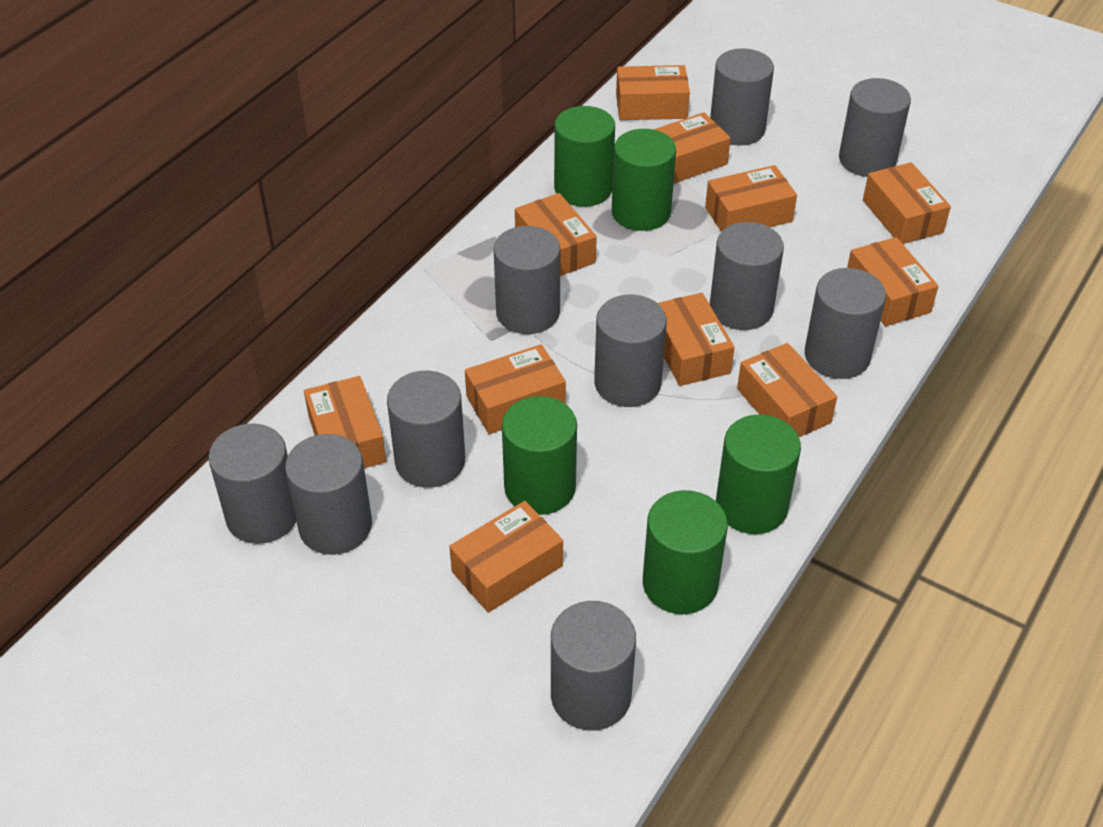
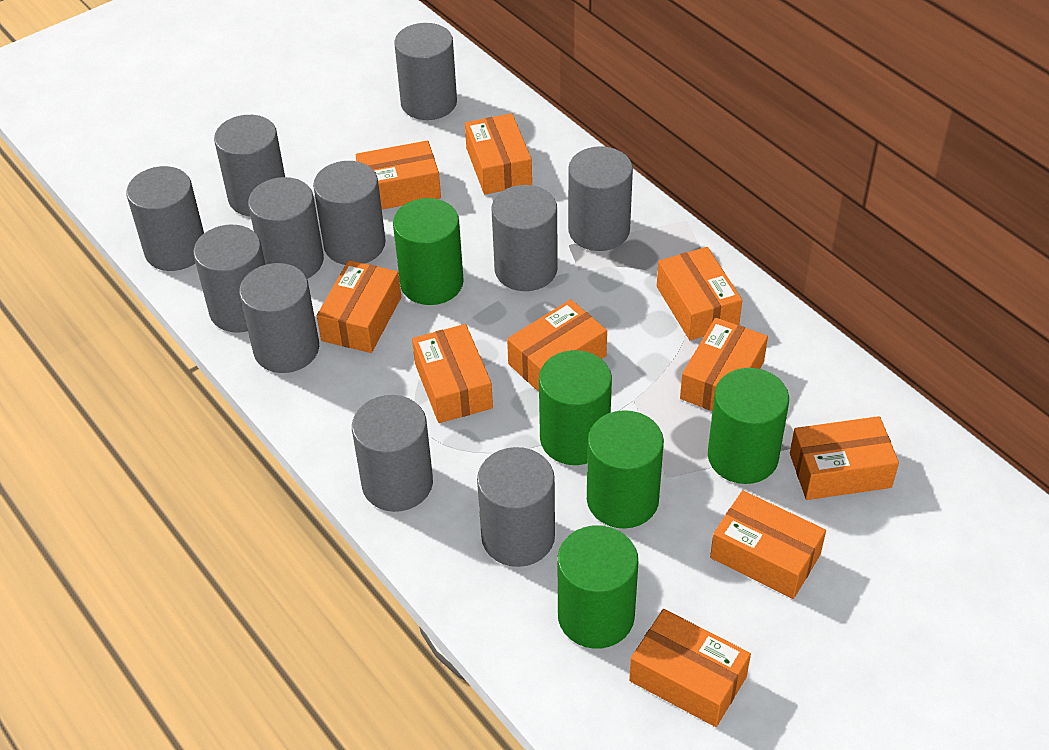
grey cylinder: [208,424,296,544] [285,434,372,555] [387,371,465,488] [494,226,560,334] [551,601,636,731] [594,295,667,407] [710,48,774,146] [710,222,784,330] [805,268,886,379] [839,78,911,177] = 10 -> [126,166,204,271] [193,225,265,332] [214,115,285,217] [239,263,319,373] [248,177,324,279] [313,161,386,265] [352,395,433,512] [394,23,457,120] [477,447,555,567] [492,185,558,291] [568,146,633,251] = 11
orange box: [304,376,386,468] [449,501,563,613] [465,344,566,434] [515,193,597,276] [616,65,690,120] [653,112,731,183] [657,293,734,386] [705,165,797,232] [737,343,837,437] [847,237,938,326] [863,162,951,244] = 11 -> [317,260,401,353] [356,141,441,209] [412,324,493,423] [465,113,532,195] [507,299,607,392] [629,609,751,727] [657,247,742,340] [680,318,768,411] [710,490,826,599] [790,416,899,500] = 10

